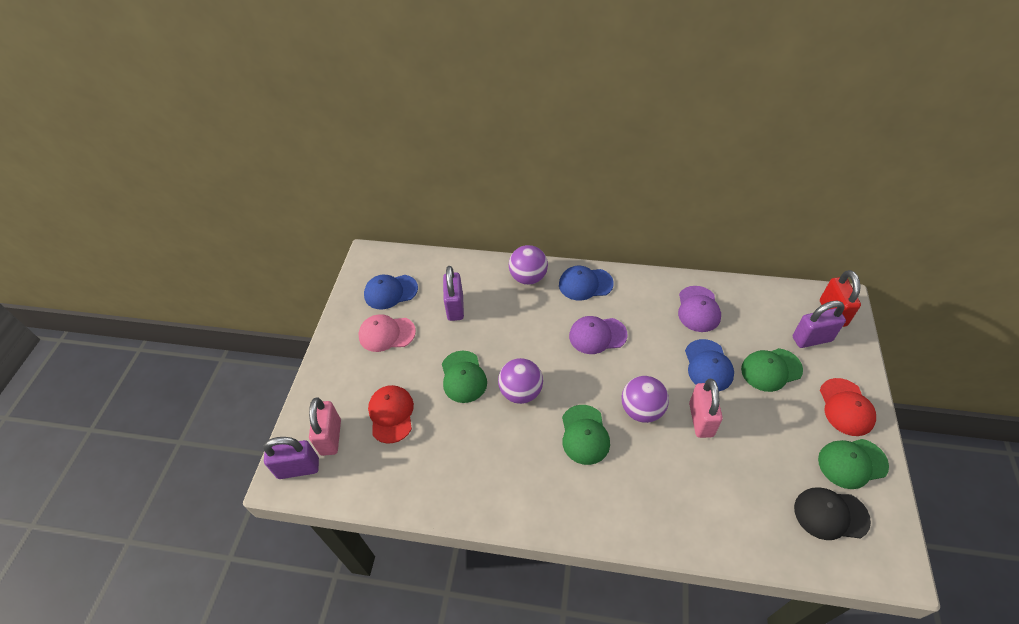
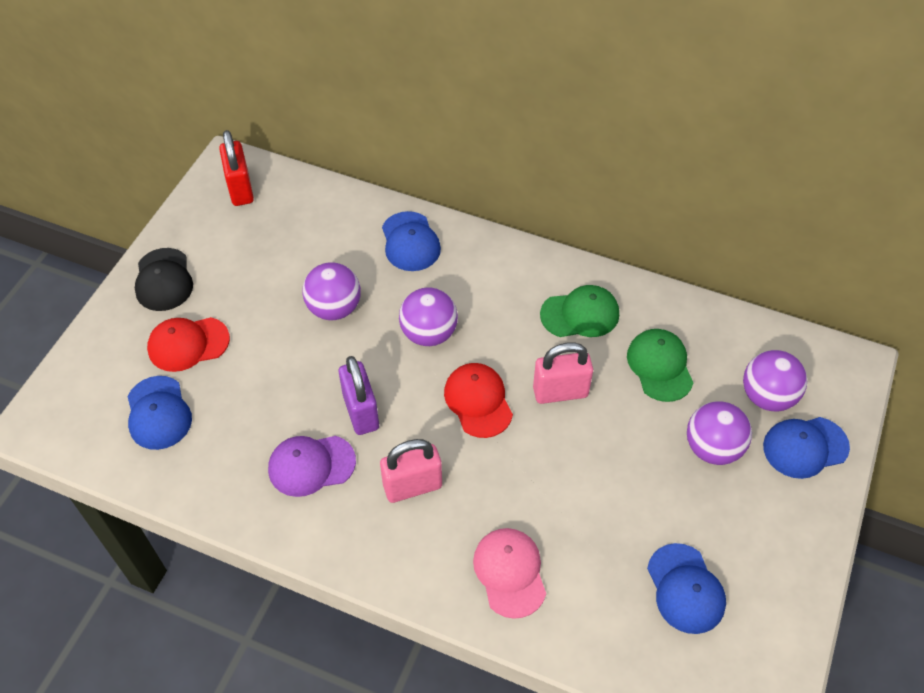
blue cap: [364,275,418,309] [559,266,614,301] [685,339,734,391] = 3 -> [127,376,192,450] [382,211,441,271] [647,543,726,634] [763,417,850,479] = 4
green cap: [442,351,487,403] [562,405,610,465] [741,348,803,392] [818,439,889,489] = 4 -> [540,285,619,337] [627,329,693,402] = 2
purple ball: [498,358,543,404] [509,245,548,285] [622,376,669,423] = 3 -> [302,262,361,320] [399,287,458,346] [687,401,752,465] [743,350,807,411] = 4
purple cap: [569,316,628,354] [678,286,721,332] = 2 -> [268,436,356,497] = 1
purple padlock: [263,437,319,479] [443,266,464,321] [793,301,846,348] = 3 -> [339,356,379,435] = 1

